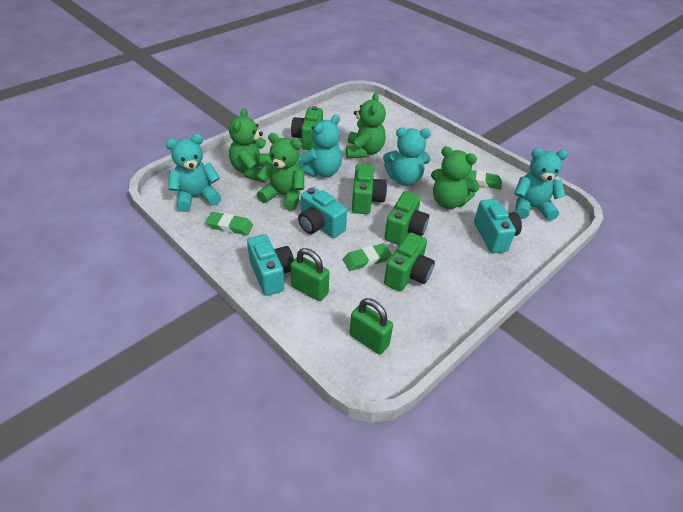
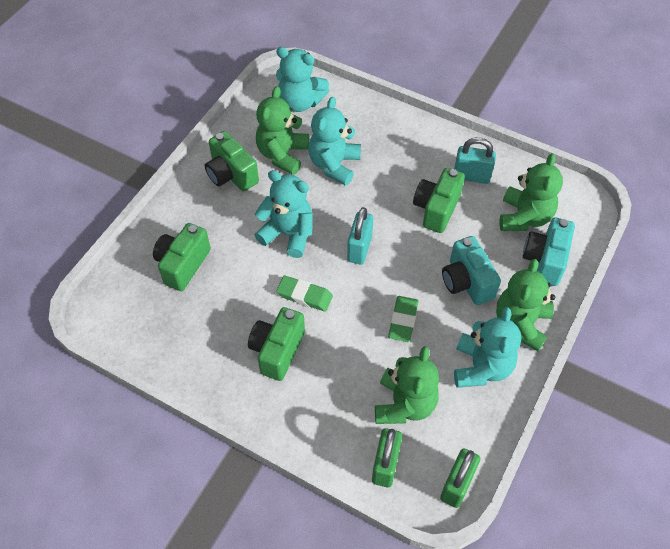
green eraser: [206,212,253,235] [343,243,392,271] [465,170,502,190] = 3 -> [276,275,333,312] [388,296,419,342] = 2
turquoise camera: [247,234,294,296] [298,187,347,238] [474,199,522,253] = 3 -> [442,236,501,305] [523,218,575,286] = 2
turquoise padlock: none = 0 -> [347,207,373,264] [454,137,496,184] = 2

